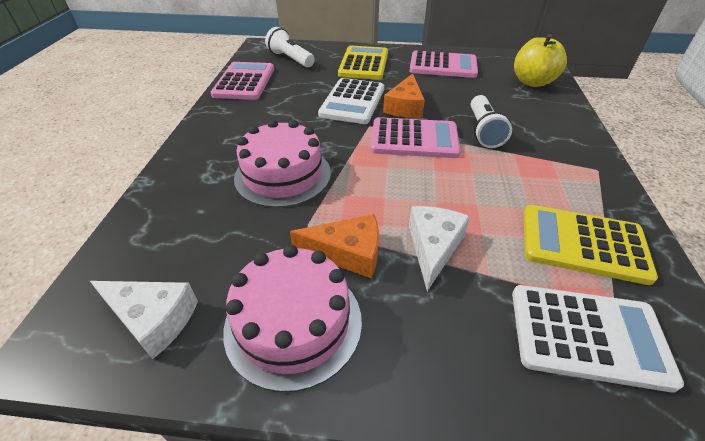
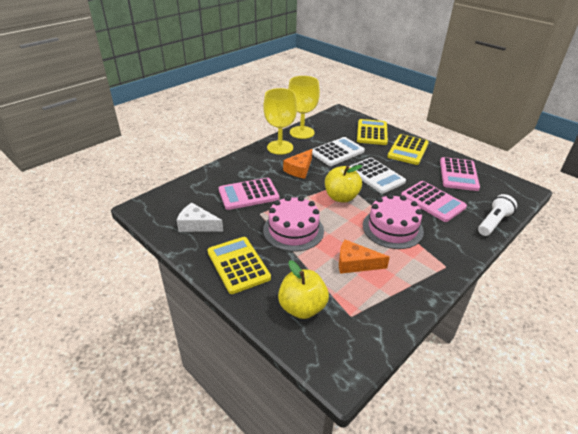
white cheese: [90,281,198,359] [409,206,470,291] = 2 -> [177,203,223,232] = 1
white flashlight: [265,27,315,67] [471,95,512,148] = 2 -> [478,194,517,236] = 1
yellow apple: [514,34,567,87] = 1 -> [278,260,329,319] [325,165,362,203] = 2
yellow calculator: [338,45,388,80] [524,205,658,285] = 2 -> [207,237,271,294] [357,119,388,145] [387,134,429,165] = 3
yellow goblet: none = 0 -> [263,88,297,155] [288,76,320,139] = 2

